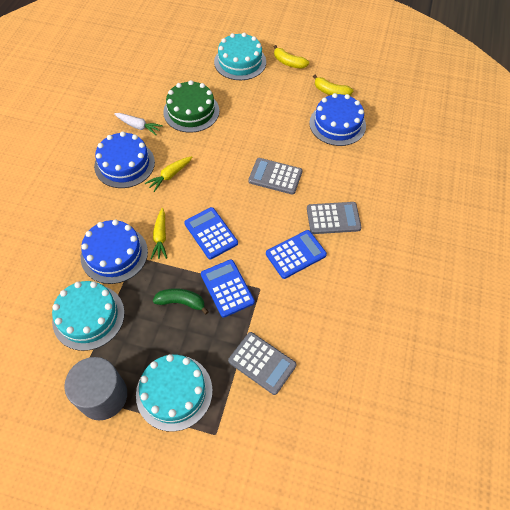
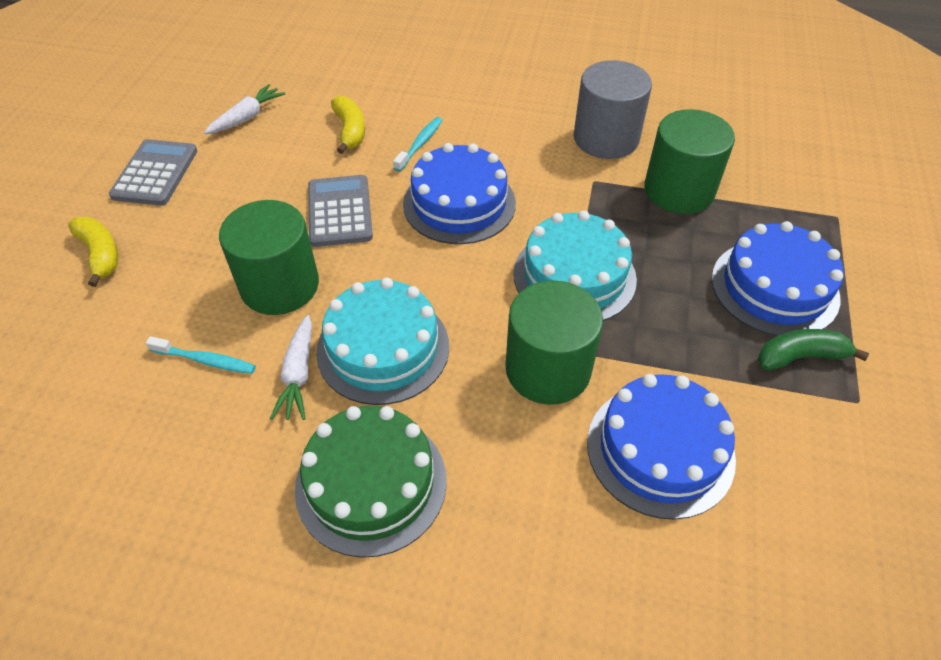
blue calculator: [184,207,238,259] [201,259,255,317] [266,230,327,279] = 3 -> none = 0
green cylinder: none = 0 -> [219,200,319,315] [506,280,603,405] [644,109,735,214] = 3
grey calculator: [228,332,297,395] [248,158,302,195] [307,202,361,234] = 3 -> [109,139,197,206] [308,175,373,247] = 2
turquoise cake: [52,281,125,351] [136,354,213,432] [214,33,266,80] = 3 -> [316,278,449,405] [513,211,637,321] = 2
turquoise toothbrush: none = 0 -> [146,336,256,374] [393,117,443,172] = 2
white carrot: [114,113,163,135] = 1 -> [204,84,285,134] [270,315,312,420] = 2
yellow carrot: [145,156,192,192] [151,208,167,259] = 2 -> none = 0

